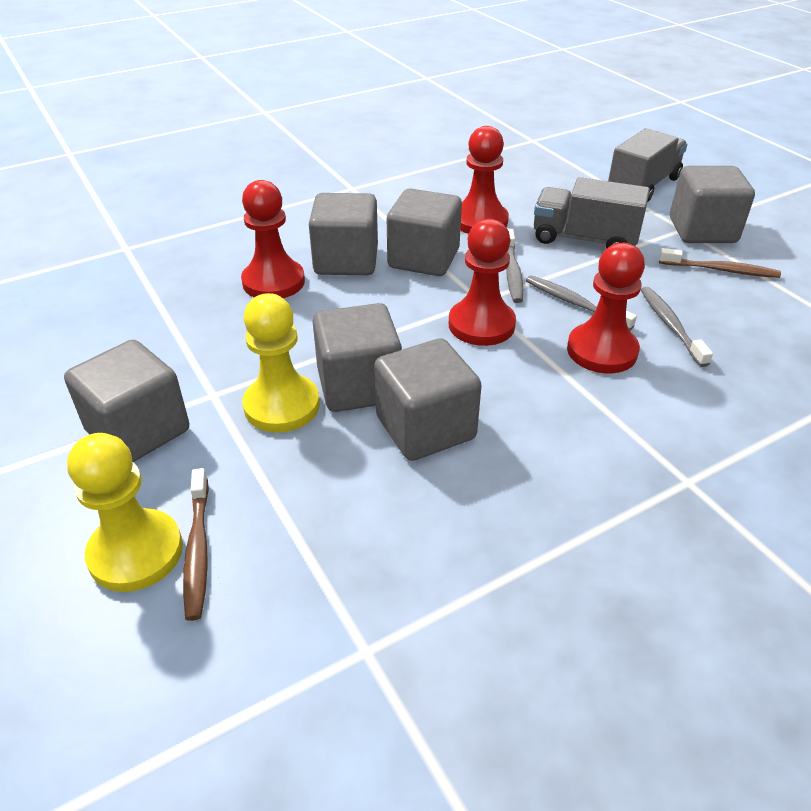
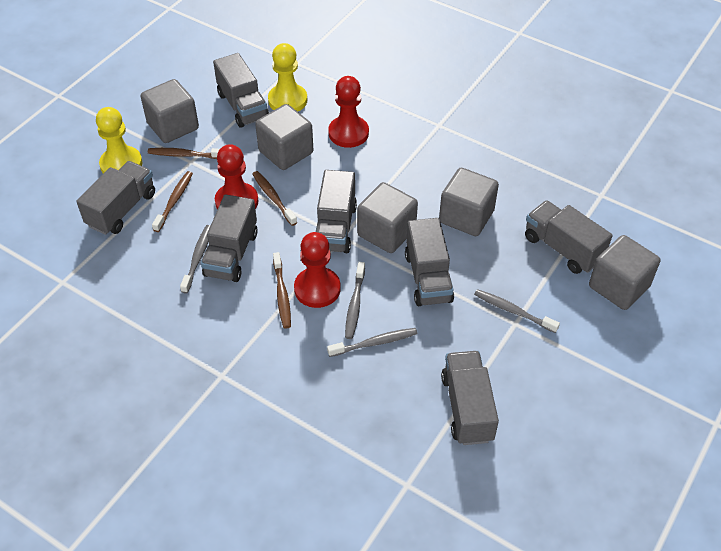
brown toothbrush: [183,468,209,621] [659,248,781,278] = 2 -> [148,148,220,159] [152,171,193,232] [252,171,297,226] [273,252,291,328] = 4
grey cube: [64,340,189,462] [309,193,378,275] [313,303,402,412] [374,338,482,461] [387,189,462,276] [670,166,755,243] = 6 -> [140,79,199,143] [255,104,313,170] [357,182,418,253] [439,168,499,236] [589,235,660,310] = 5
grey toothbrush: [506,229,523,303] [526,275,637,330] [641,287,713,367] = 3 -> [180,225,211,293] [327,328,417,357] [345,262,365,339] [474,289,560,333] = 4
grey truck: [534,177,650,248] [608,128,687,203] = 2 -> [76,161,155,235] [201,194,258,282] [213,53,269,128] [316,170,357,253] [405,218,454,306] [441,351,499,445] [525,200,612,274] = 7
red pawn: [241,180,305,298] [449,219,516,346] [460,126,509,234] [567,243,645,373] = 4 -> [215,144,258,210] [294,232,340,308] [328,76,369,148] = 3

